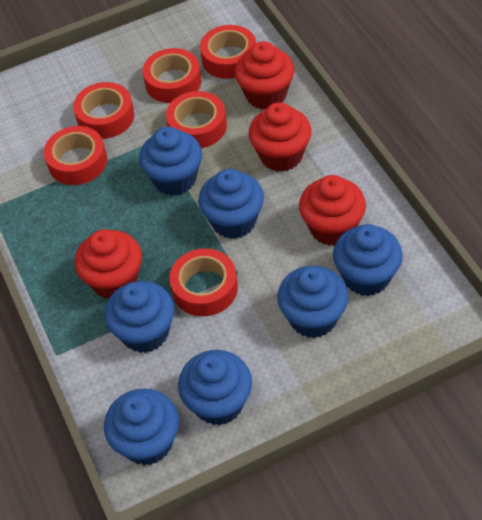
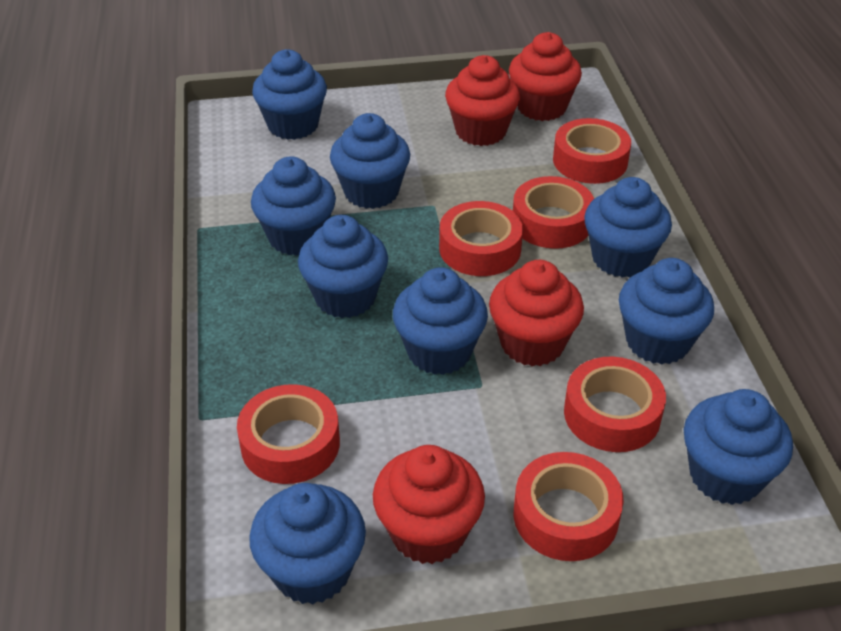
blue cupcake: [104,388,179,465] [105,281,174,353] [139,127,202,196] [178,350,252,425] [198,169,264,239] [277,266,348,338] [333,224,403,296] = 7 -> [249,483,366,604] [251,156,336,256] [252,49,327,140] [298,215,388,318] [330,113,410,209] [393,267,488,375] [584,177,672,278] [619,258,714,365] [684,389,793,505] = 9

